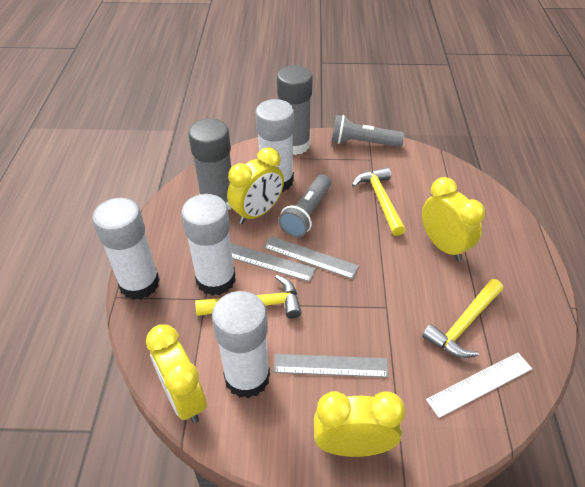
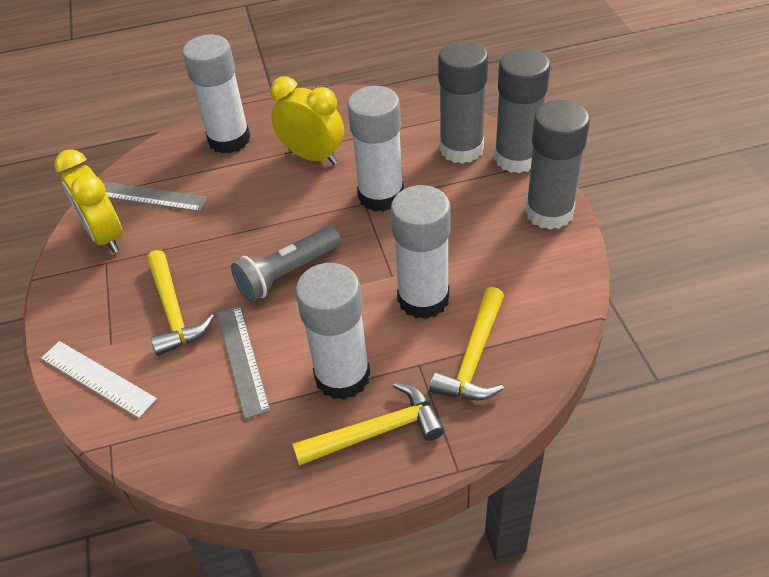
grey flashlight: [278,174,331,238] [331,115,404,147] = 2 -> [231,226,341,302] = 1
grey glue stick: [188,118,231,210] [277,65,313,155] = 2 -> [438,40,488,164] [494,48,551,173] [525,100,590,230] = 3
grey ruler: [231,243,316,282] [263,236,359,279] [273,354,389,378] = 3 -> [104,182,208,212] [217,306,270,419] = 2
yellow clock: [146,324,207,423] [227,147,284,224] [314,391,405,457] [422,177,485,261] = 4 -> [54,149,122,253] [270,76,344,165] = 2

